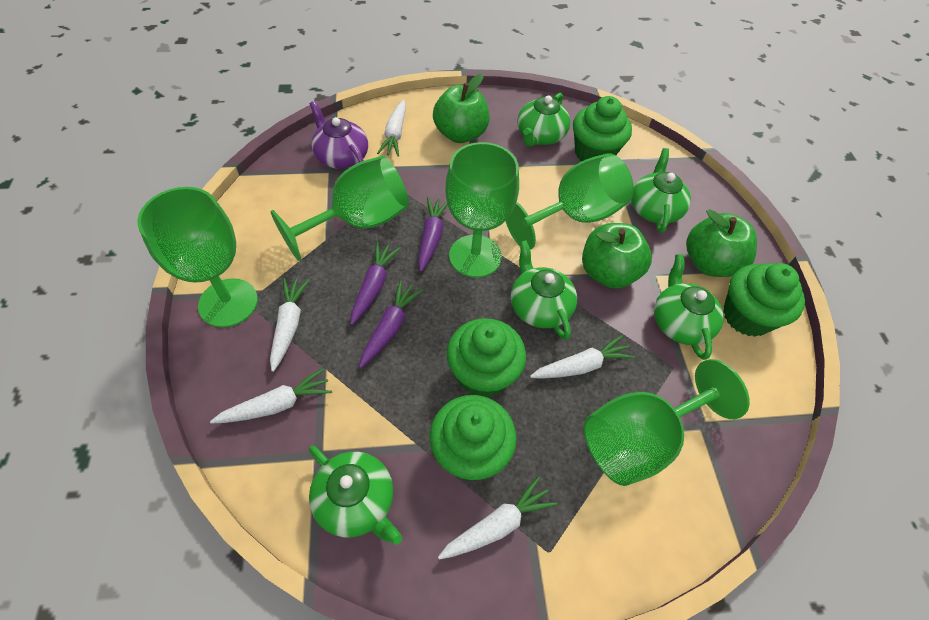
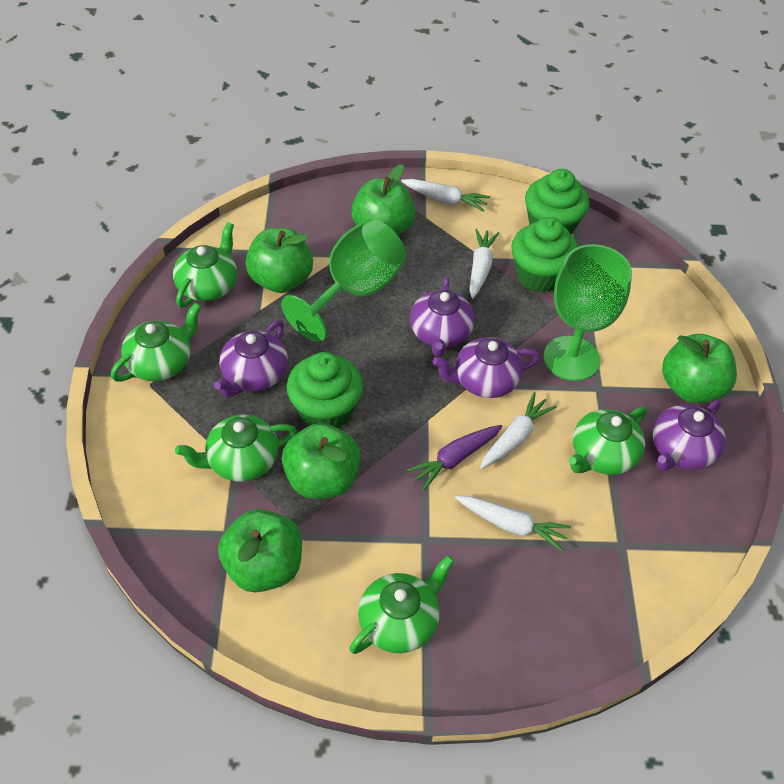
green apple: [433,74,489,143] [582,223,652,289] [686,209,757,277] = 3 -> [218,509,302,593] [246,228,313,293] [282,423,360,499] [351,164,415,235] [662,334,737,403] = 5
green cupcake: [430,395,517,480] [447,318,526,397] [573,96,632,161] [723,263,805,337] = 4 -> [287,352,363,428] [511,217,578,293] [525,169,590,235] = 3
green goblet: [137,187,258,327] [270,156,409,261] [446,142,519,278] [506,153,634,250] [584,359,750,486] = 5 -> [281,219,406,342] [544,244,632,381] = 2
purple carrot: [350,242,400,325] [359,280,423,369] [418,197,448,272] = 3 -> [406,425,502,491] = 1
purple teapot: [310,101,368,169] = 1 -> [214,320,288,397] [410,277,475,357] [433,337,540,398] [653,399,726,471] = 4
white carrot: [210,368,332,424] [270,278,310,372] [377,100,406,157] [438,476,557,560] [530,335,635,379] = 5 -> [401,179,490,212] [455,496,571,551] [469,229,499,299] [480,392,557,469] = 4

